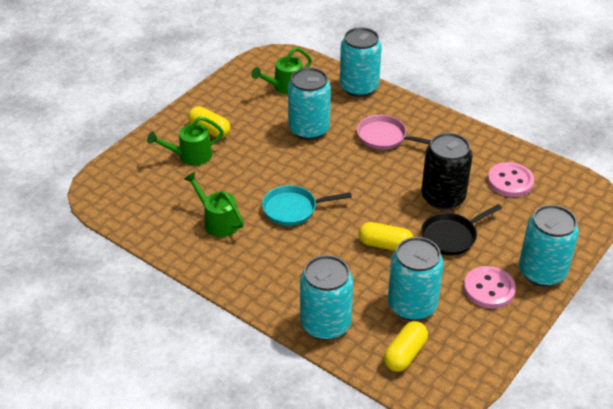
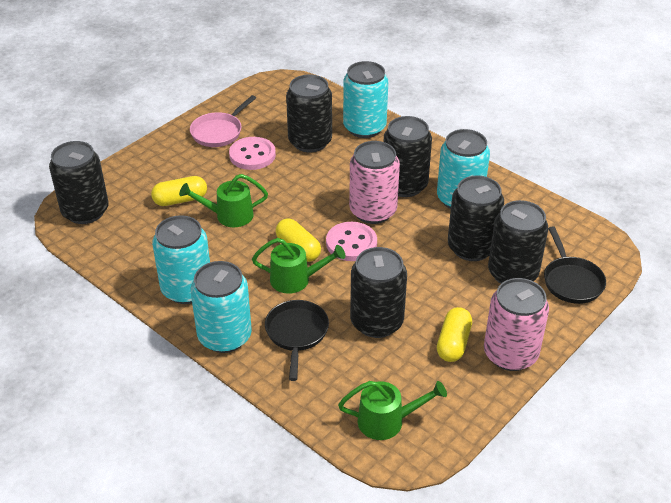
black can: [421,133,472,210] = 1 -> [49,141,108,224] [286,75,332,152] [350,247,407,338] [384,116,432,197] [448,176,504,261] [488,200,548,284] = 6
black pan: [421,204,502,255] = 1 -> [265,300,329,381] [544,226,606,304] = 2
pink can: none = 0 -> [349,141,400,224] [484,278,549,371] = 2
turquoise can: [288,67,331,140] [300,255,353,340] [340,27,382,97] [388,237,444,321] [519,205,579,287] = 5 -> [152,215,210,304] [191,261,252,353] [343,61,388,138] [437,129,490,209] = 4
turquoise pan: [262,185,352,226] = 1 -> none = 0

